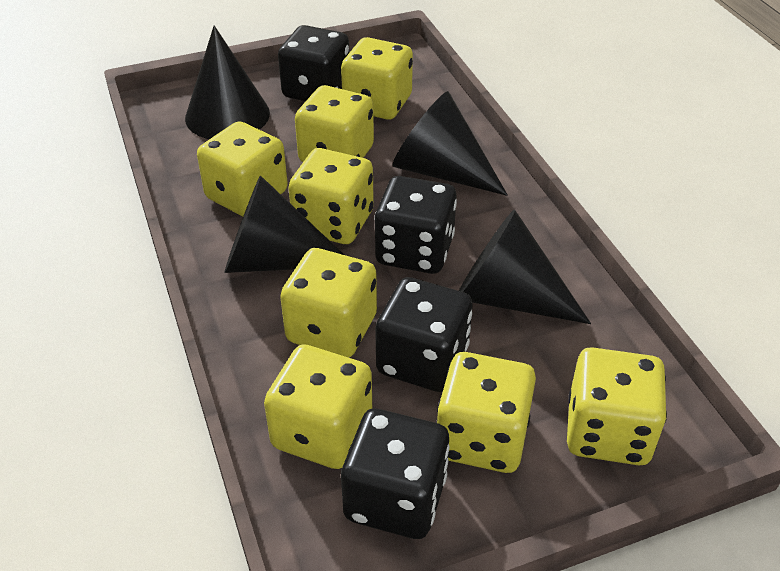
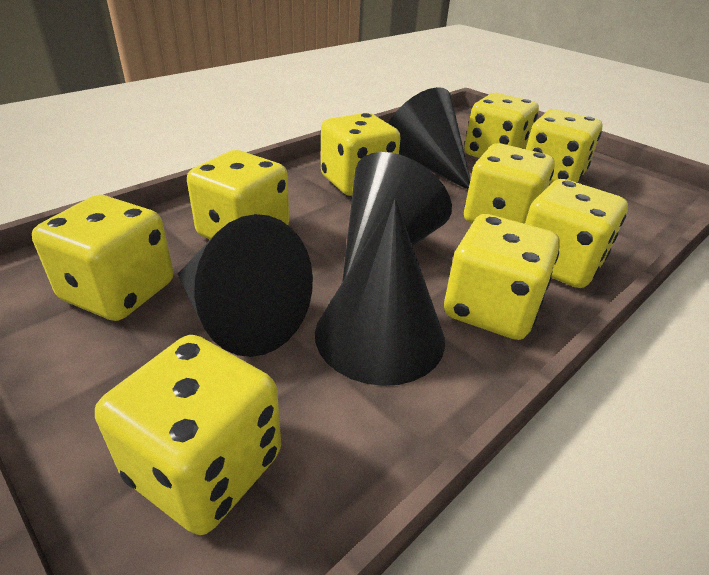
black dice: [278,25,349,101] [341,409,450,539] [374,176,457,274] [375,277,473,392] = 4 -> none = 0
yellow dice: [197,121,288,217] [264,344,372,469] [280,248,377,358] [288,148,374,244] [295,85,374,162] [341,37,413,120] [437,352,536,473] [567,347,667,465] = 8 -> [32,195,173,321] [95,335,281,535] [187,150,289,239] [321,113,401,196] [444,214,560,340] [464,93,539,158] [464,143,555,224] [525,179,628,288] [526,109,602,183] = 9

